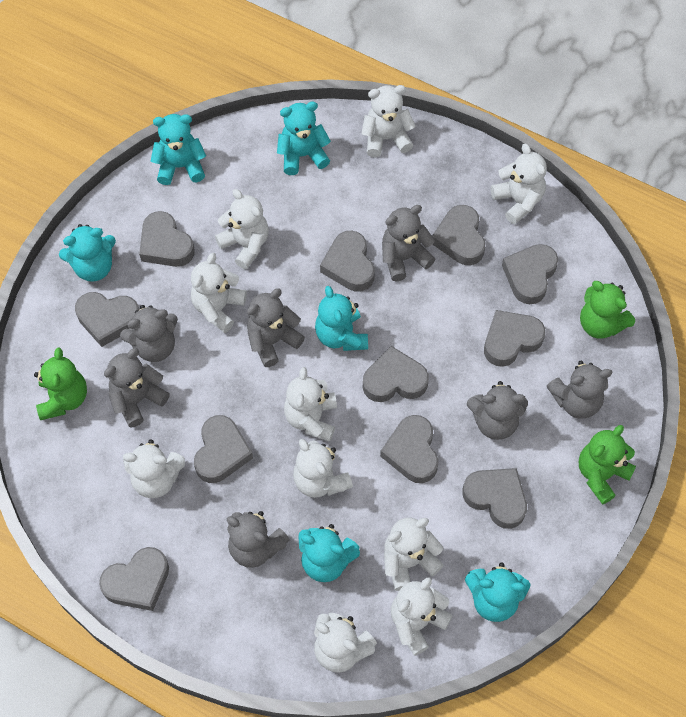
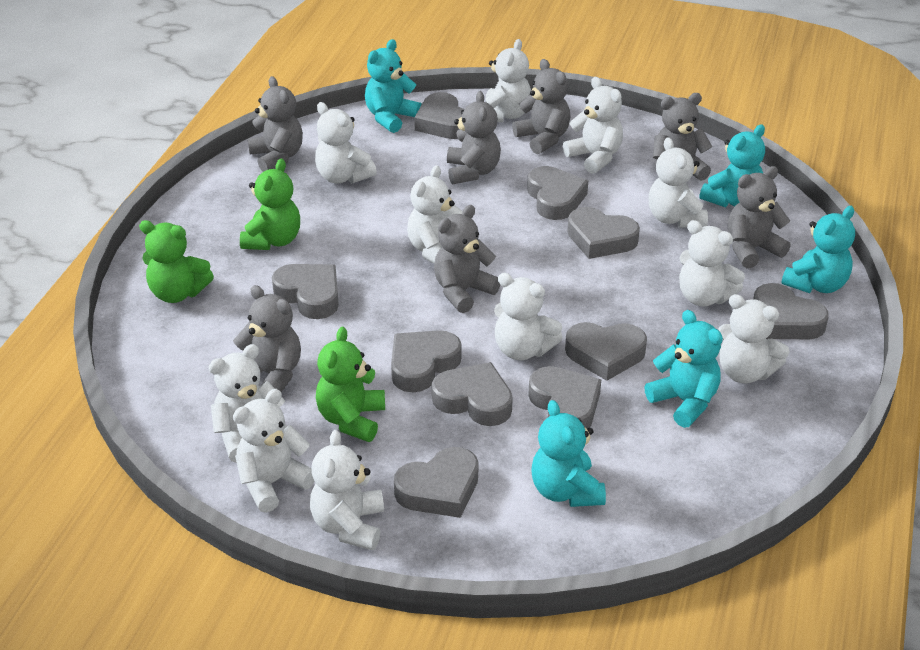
grey heart: [75,292,140,347] [99,547,169,611] [139,211,195,267] [194,415,253,483] [320,231,375,292] [363,346,429,402] [380,415,438,483] [432,205,485,265] [462,468,527,529] [484,310,545,367] [502,244,558,304] = 11 -> [272,264,339,319] [391,330,461,392] [394,447,478,518] [414,92,464,139] [432,362,513,426] [527,166,588,220] [528,366,601,429] [565,322,647,381] [567,207,640,259] [753,283,829,339] = 10
turquoise teddy bear: [59,224,116,282] [151,114,206,185] [277,102,331,175] [298,524,360,582] [315,286,368,351] [465,562,530,622] = 6 -> [365,39,422,133] [531,400,606,507] [644,310,723,428] [699,124,765,207] [781,206,855,293] = 5
white teddy bear: [123,440,185,498] [191,253,247,333] [215,189,269,269] [284,367,337,442] [293,439,353,498] [314,613,377,673] [361,85,416,157] [384,518,444,591] [391,577,453,656] [491,144,547,224] = 10 -> [209,344,287,463] [233,389,314,513] [310,430,384,550] [315,102,377,184] [407,165,463,264] [485,39,531,122] [494,273,562,360] [563,77,623,174] [649,137,708,228] [679,220,745,306] [718,294,790,384] = 11

